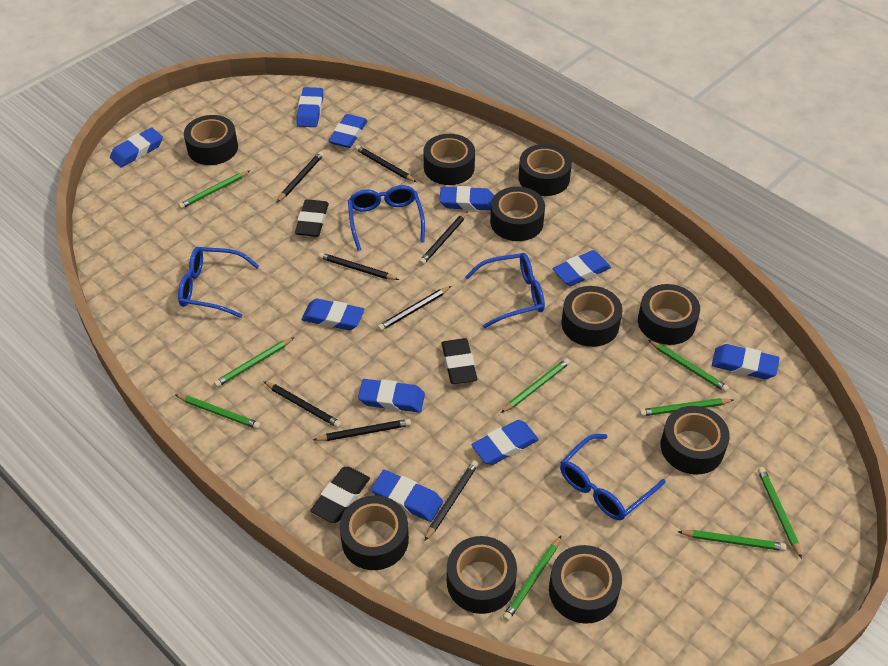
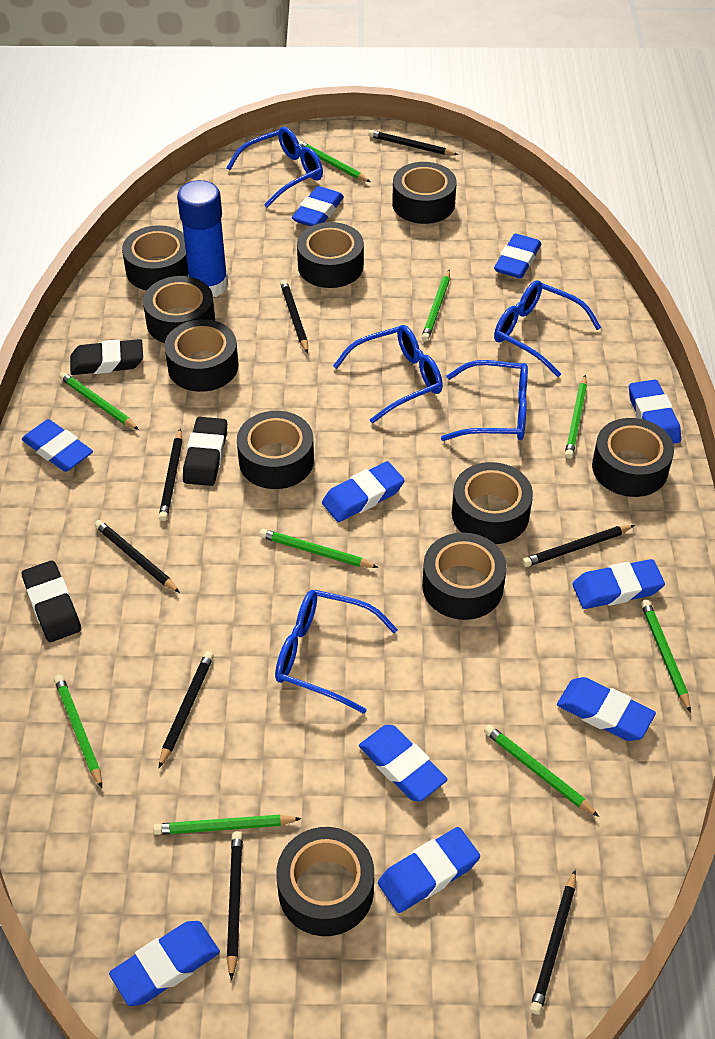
blue glasses: [178,247,259,318] [348,185,425,251] [465,253,545,328] [560,434,665,520] = 4 -> [226,127,323,208] [275,590,398,714] [333,325,443,423] [441,360,528,441] [494,280,601,377] = 5
blue glue stick: none = 0 -> [177,180,228,297] = 1

